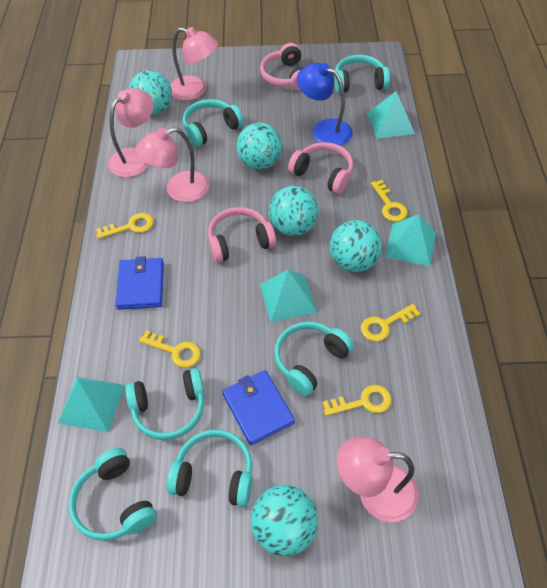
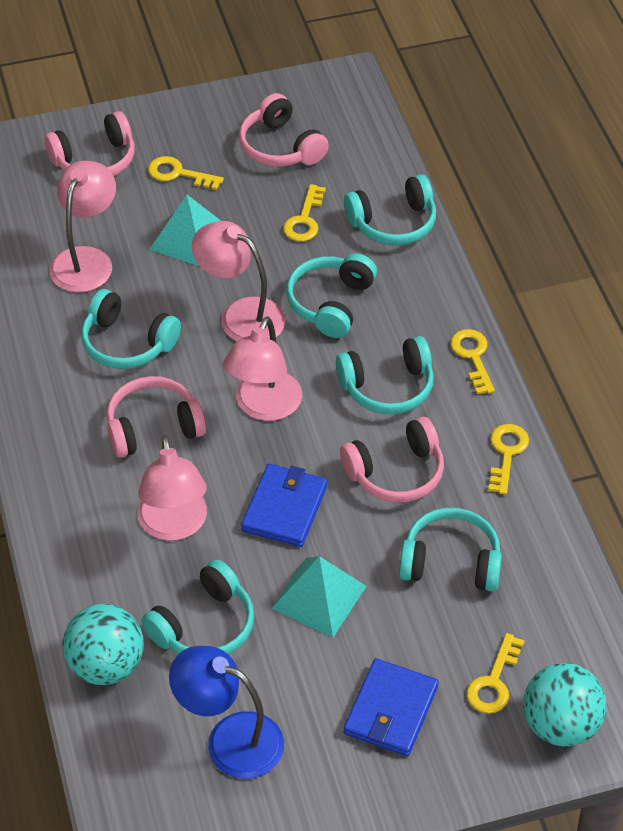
pink headphones: [208,207,276,263] [260,43,304,91] [288,142,353,194] = 3 -> [45,111,135,176] [106,376,206,458] [239,93,329,167] [340,417,444,503] = 4
turquoise ball: [129,70,172,115] [236,123,282,170] [251,485,318,556] [269,186,318,236] [330,220,382,272] = 5 -> [63,604,144,685] [523,663,607,746] = 2
turquoise pyramid: [58,377,125,432] [260,270,317,323] [367,91,415,139] [385,214,436,266] = 4 -> [149,195,221,266] [271,556,367,638] = 2

